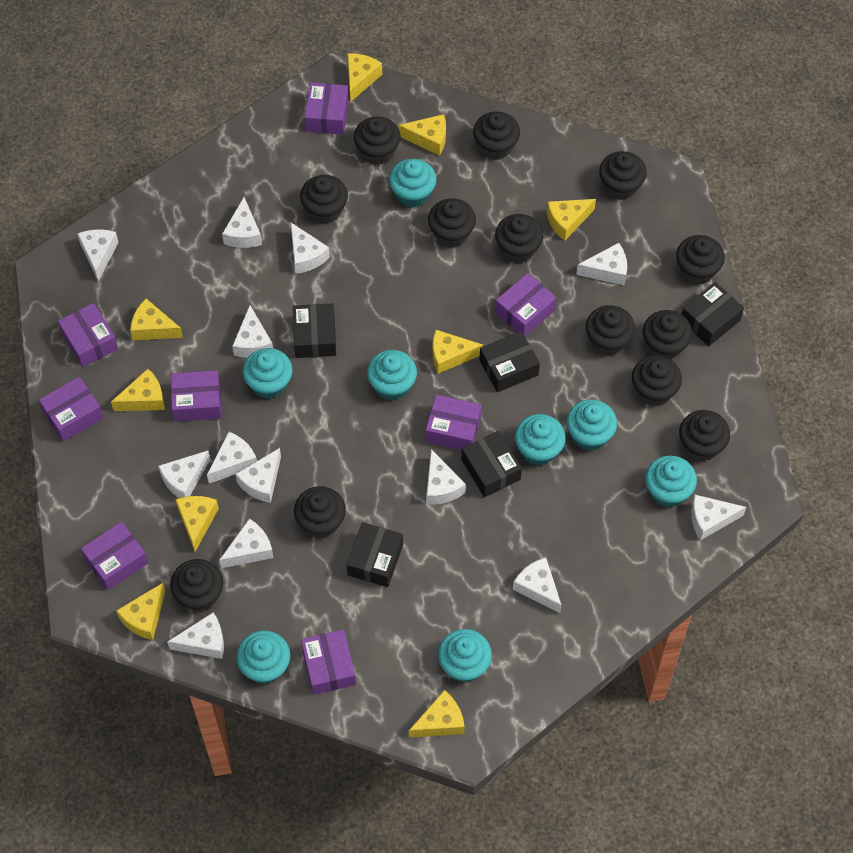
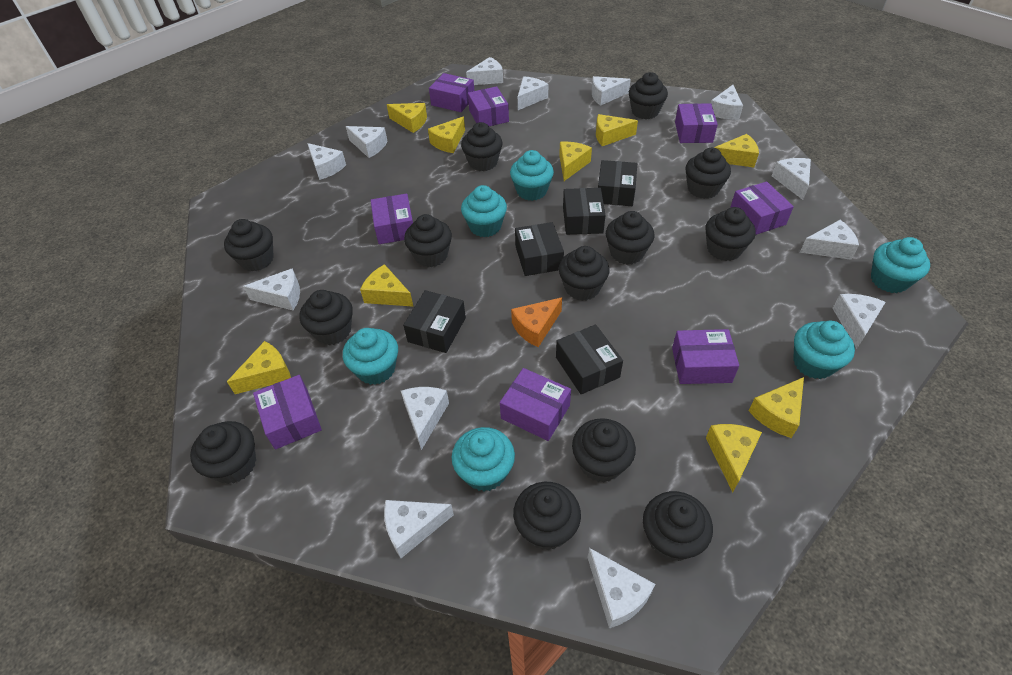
orange cheese: none = 0 -> [511,297,562,347] = 1
turquoise cupcake: [236,630,290,684] [243,348,293,399] [367,350,417,401] [389,159,437,208] [438,629,492,682] [515,414,566,466] [566,399,617,451] [645,455,697,507] = 8 -> [343,328,398,385] [452,427,515,491] [461,185,507,237] [510,150,554,201] [793,321,855,379] [871,237,930,293] = 6

